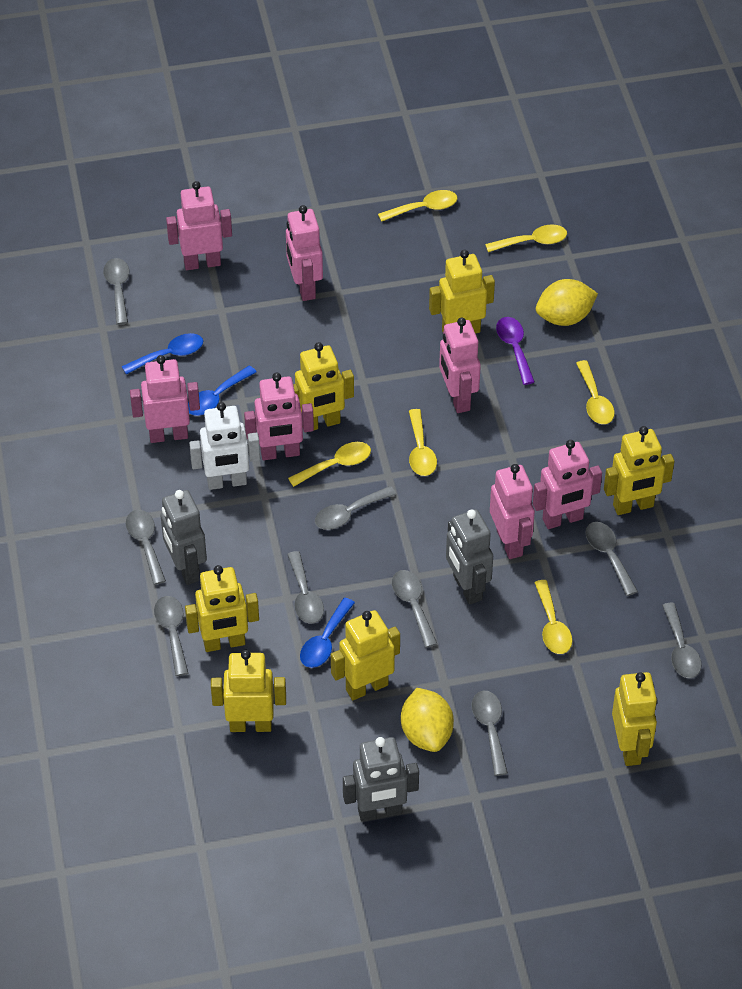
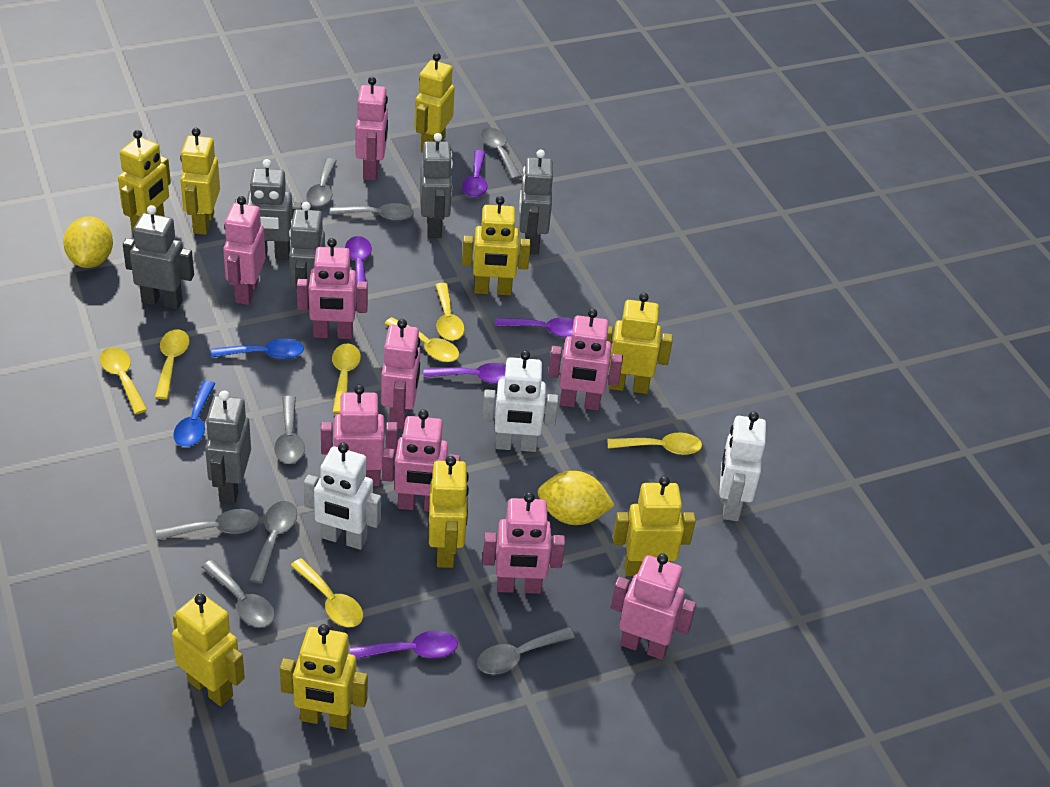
blue spoon: [122,333,203,375] [188,365,257,416] [300,598,355,668] = 3 -> [173,381,215,447] [211,339,304,359] = 2
grey robot: [160,490,207,585] [343,737,419,822] [446,509,493,605] = 3 -> [123,205,194,309] [205,391,251,504] [235,159,302,259] [289,202,325,310] [420,133,453,238] [519,150,553,255] = 6
grey spoon: [103,258,129,325] [126,510,166,585] [154,596,189,676] [287,551,324,624] [315,486,396,530] [392,570,437,648] [471,691,508,776] [586,522,638,596] [662,603,702,678] = 9 -> [156,509,259,540] [202,560,275,627] [249,501,297,584] [274,396,305,464] [306,158,337,207] [330,203,414,221] [477,627,575,674] [481,128,522,179] = 8
pink robot: [130,355,200,443] [166,181,232,270] [244,373,314,460] [286,205,323,301] [439,317,481,413] [490,464,535,559] [533,440,602,529] = 7 -> [223,196,266,305] [297,238,368,339] [321,385,398,486] [356,77,388,181] [381,319,420,429] [382,410,460,512] [482,492,565,594] [548,309,623,410] [611,553,696,660] = 9
purple spoon: [496,317,535,385] = 1 -> [345,236,372,298] [350,630,458,659] [423,363,506,384] [462,150,487,198] [495,318,574,338] = 5
white robot: [189,402,260,490] = 1 -> [304,443,381,550] [482,350,558,452] [719,411,766,521] = 3
yellow robot: [185,565,259,652] [211,650,286,732] [293,342,354,430] [331,610,400,700] [429,250,495,334] [604,426,674,515] [612,672,657,766] = 7 -> [118,130,171,233] [172,593,245,706] [180,128,220,235] [280,624,368,729] [415,53,455,153] [429,456,469,568] [462,196,531,295] [607,293,673,394] [613,476,696,576] = 9
yellow spoon: [288,442,371,487] [378,190,458,222] [409,409,437,476] [485,224,567,252] [534,580,572,654] [576,360,615,424] = 6 -> [100,347,147,414] [155,329,189,399] [290,558,363,627] [332,344,361,414] [385,317,459,362] [436,283,464,341] [607,433,702,455] = 7

